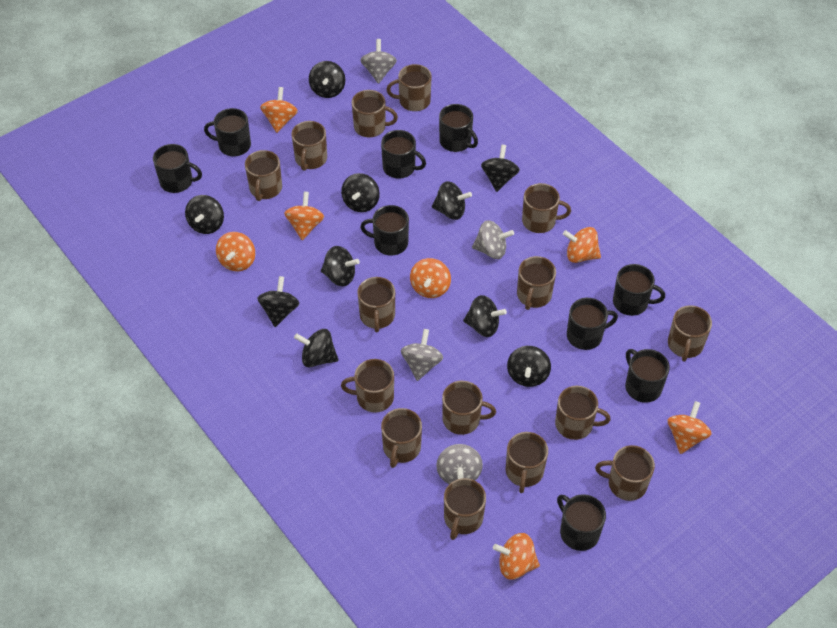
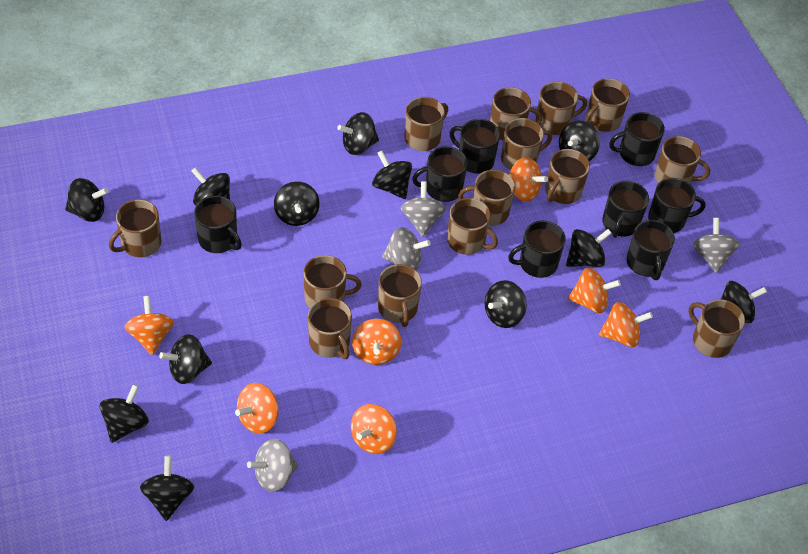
black mug: [153,144,202,193] [204,108,251,156] [360,205,409,256] [381,130,426,179] [439,104,478,152] [557,494,606,551] [567,298,618,350] [613,264,665,316] [625,349,670,403] = 9 -> [194,196,242,253] [412,146,468,202] [449,119,500,174] [508,221,566,278] [602,181,649,238] [609,112,665,166] [626,220,675,280] [648,178,706,233] = 8
black spinning top: [185,195,224,234] [257,276,300,327] [294,329,339,367] [309,61,345,98] [321,246,360,286] [341,173,380,212] [432,181,472,220] [463,295,507,337] [481,145,520,192] [507,346,551,387] = 10 -> [65,178,109,222] [100,384,149,443] [140,456,194,521] [159,334,212,384] [192,167,230,205] [274,181,320,226] [337,112,379,155] [372,150,412,199] [485,280,527,328] [559,120,600,161] [566,229,612,267] [721,281,767,323] = 12
brown mug: [245,150,282,201] [291,121,327,171] [341,359,394,413] [352,90,398,137] [357,277,395,333] [381,408,422,468] [386,64,432,111] [442,381,496,435] [444,478,486,540] [506,432,548,493] [517,256,556,310] [522,183,571,233] [555,386,611,440] [595,445,655,501] [668,305,712,362] = 15 -> [109,199,161,258] [303,255,362,308] [308,298,352,359] [378,264,422,327] [404,97,448,151] [447,198,498,255] [458,170,515,226] [490,87,542,140] [501,118,552,170] [536,81,587,135] [545,149,590,204] [585,78,630,132] [655,136,710,184] [689,299,745,358] = 14

